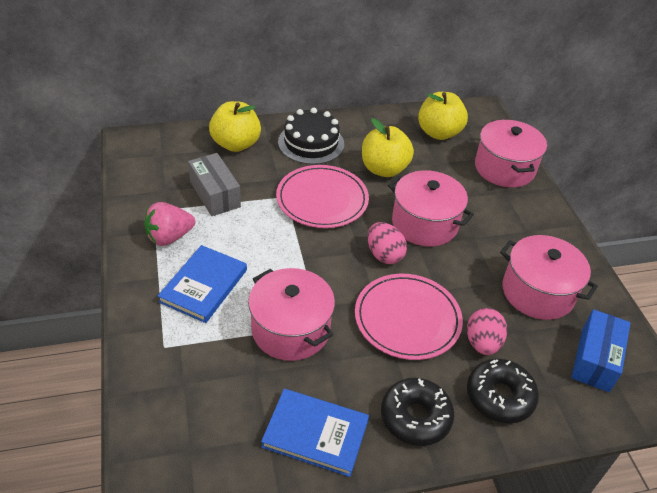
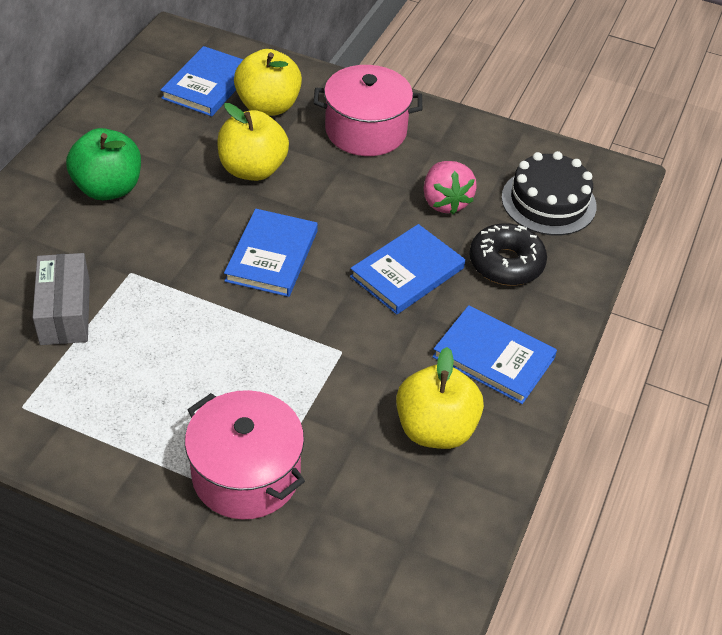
black donut: [381,377,454,446] [467,358,539,423] = 2 -> [469,223,547,286] = 1
blue book: [158,245,247,323] [261,389,369,477] = 2 -> [161,46,244,116] [224,209,318,297] [350,224,465,315] [432,305,557,404] = 4
blue box: [571,309,630,392] = 1 -> none = 0
green apple: none = 0 -> [66,128,141,200] = 1
pink egg: [368,222,407,264] [467,308,507,355] = 2 -> none = 0
pink plate: [276,165,369,228] [355,274,463,360] = 2 -> none = 0
pink pot: [248,268,335,361] [388,170,474,247] [475,120,547,187] [500,235,598,320] = 4 -> [185,390,305,520] [314,65,422,156] = 2

